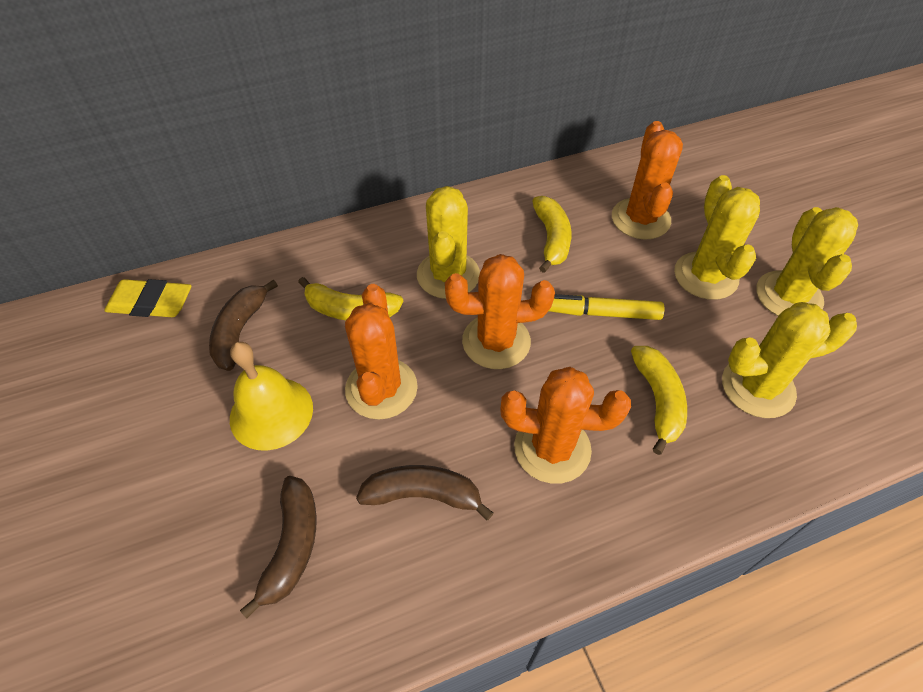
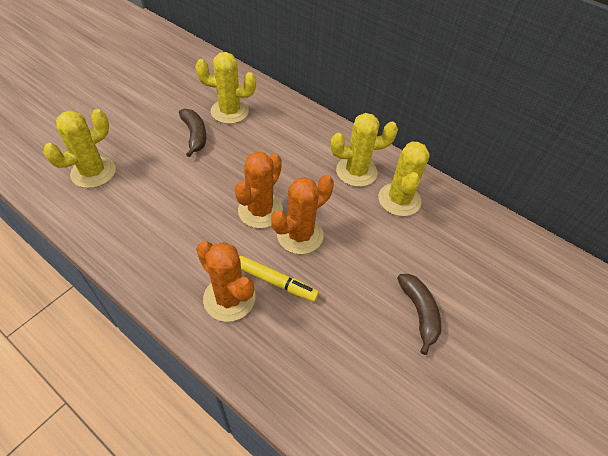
brown banana: [209,280,278,371] [240,476,317,619] [356,465,493,520] = 3 -> [179,108,206,157] [397,274,441,355] = 2
orange cactus: [345,284,418,420] [445,254,555,369] [500,367,631,484] [612,121,683,240] = 4 -> [196,241,255,322] [235,151,283,228] [271,175,334,254] = 3
yellow banana: [298,277,403,320] [532,196,572,273] [631,346,687,455] = 3 -> none = 0
yellow bell: [230,342,313,451] = 1 -> none = 0
yellow eraser: [104,279,191,317] = 1 -> none = 0

